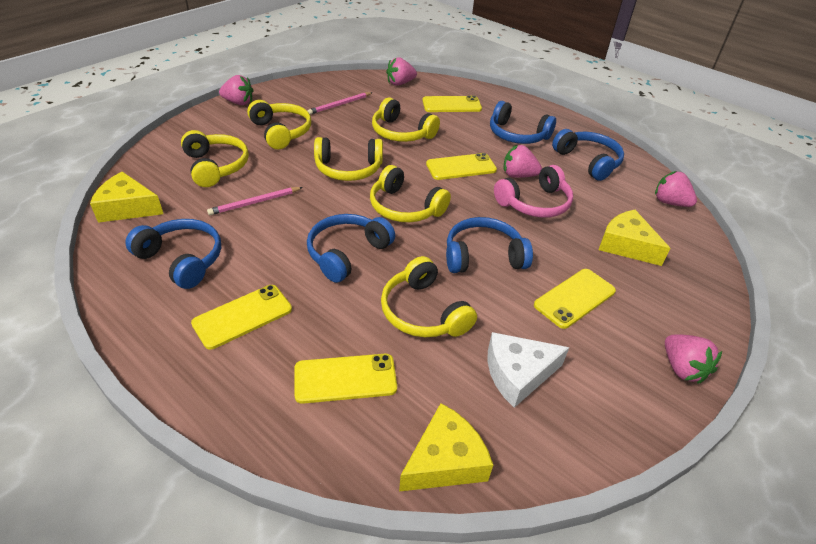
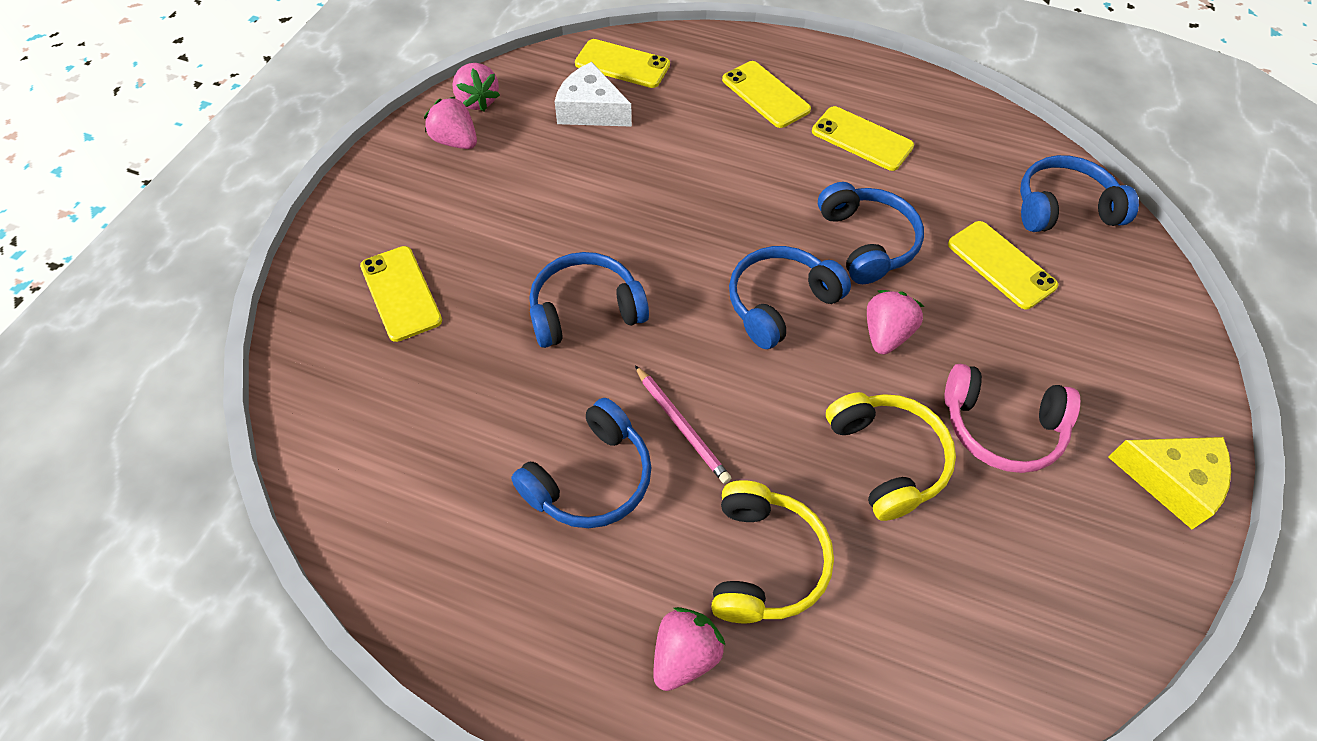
pink pencil: [207,187,303,215] [307,92,373,115] = 2 -> [635,365,731,484] = 1
pink strawberry: [219,75,253,105] [386,57,417,86] [503,145,542,178] [655,171,697,207] [665,334,722,384] = 5 -> [424,96,477,149] [452,63,500,111] [654,607,725,691] [867,290,924,354] = 4
yellow cheese: [90,172,163,223] [399,403,493,492] [599,210,670,266] = 3 -> [1108,437,1231,529] = 1
yellow headphones: [181,130,249,187] [247,100,311,149] [314,137,383,181] [370,165,451,222] [372,98,440,142] [381,256,477,337] = 6 -> [711,480,834,623] [826,392,956,521] = 2

